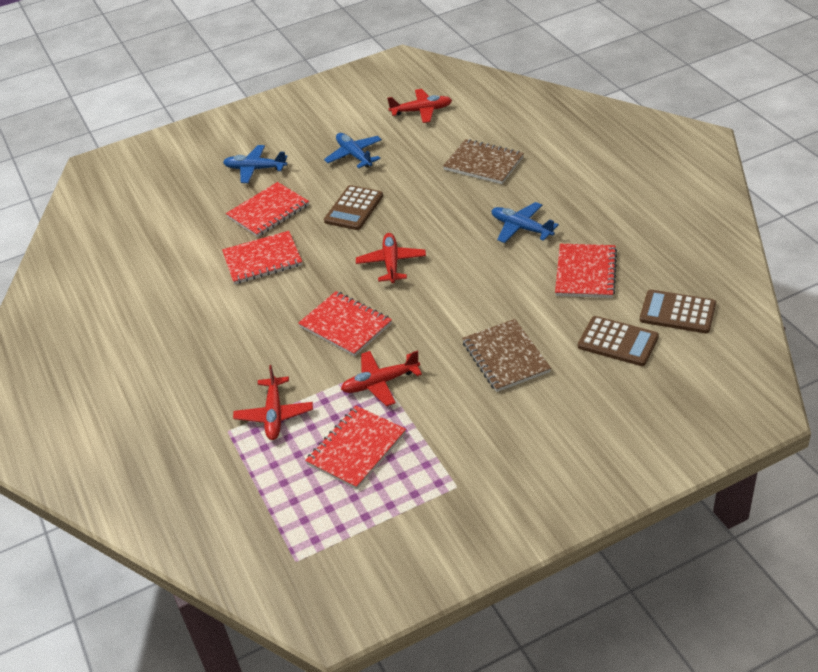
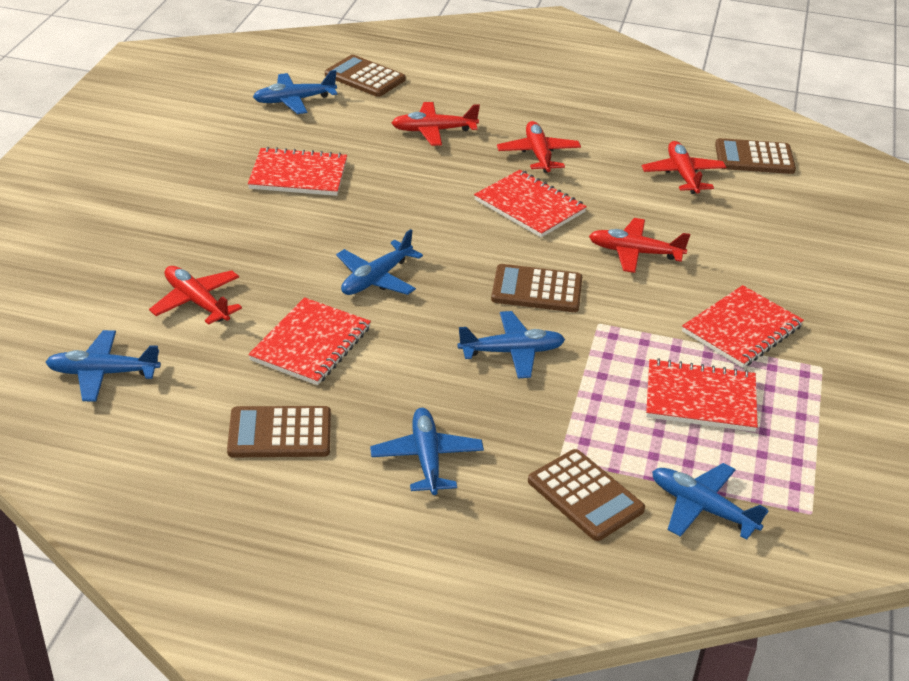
blue plane: [223,145,288,183] [324,133,382,168] [491,202,559,243] = 3 -> [45,330,161,402] [253,70,338,114] [336,229,423,295] [370,408,484,495] [458,311,565,378] [652,463,768,540] = 6
brown calculator: [324,185,383,230] [578,316,659,366] [640,290,716,333] = 3 -> [227,406,331,457] [325,55,406,97] [491,264,582,312] [528,449,645,541] [715,138,796,174] = 5
brown notebook: [443,139,524,184] [462,319,551,392] = 2 -> none = 0
red plane: [233,365,313,440] [341,350,422,406] [356,233,426,283] [387,89,452,123] = 4 -> [149,266,242,325] [392,102,480,146] [497,121,581,173] [589,218,690,273] [642,141,726,194] = 5

